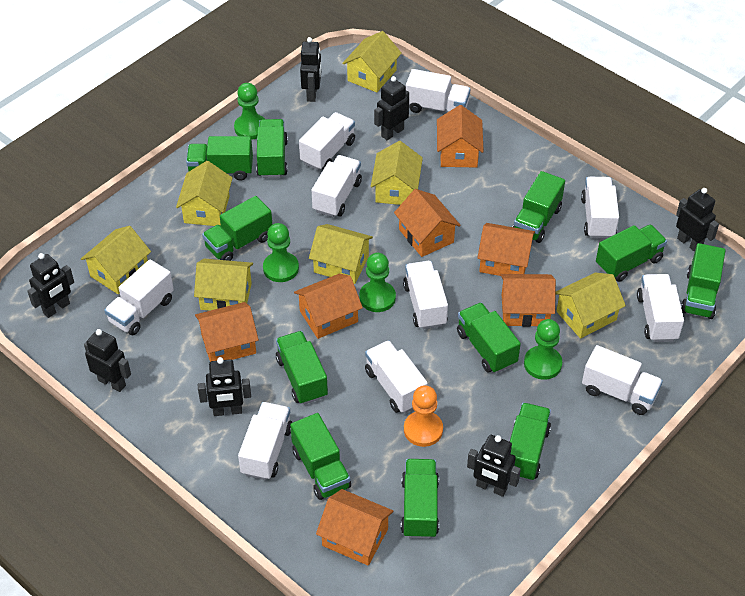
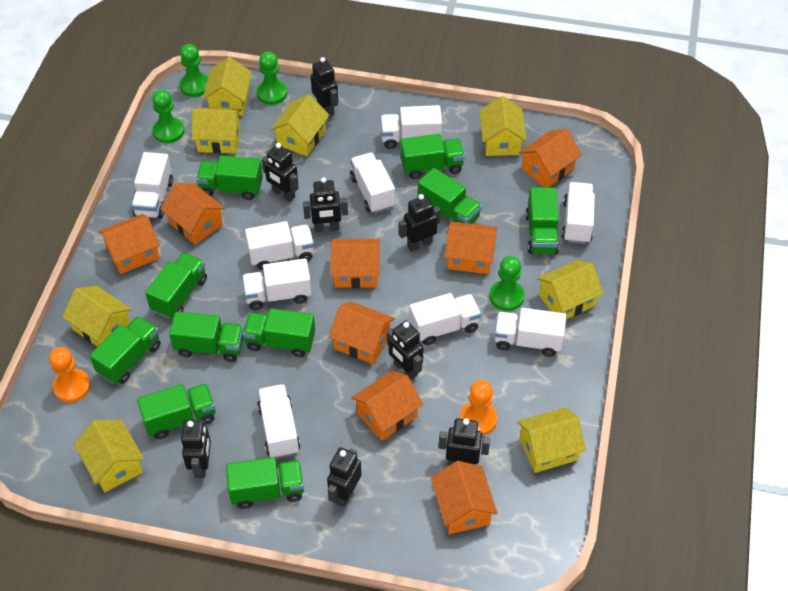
black robot: [27,253,74,318] [84,329,131,392] [198,357,251,416] [300,37,321,102] [374,76,409,140] [467,435,521,497] [676,188,719,252] = 7 -> [181,420,211,478] [262,143,299,202] [303,177,348,232] [311,57,338,117] [327,447,362,507] [387,321,423,380] [399,194,441,252] [439,418,490,466] = 8
green truck: [186,136,253,181] [202,196,272,261] [256,119,288,178] [276,331,328,405] [290,413,351,500] [401,459,439,539] [457,303,521,373] [510,403,551,481] [513,171,565,243] [596,225,667,282] [681,243,726,319] = 11 -> [90,316,161,384] [137,384,215,439] [145,253,207,319] [169,312,244,362] [196,156,263,200] [226,457,304,509] [243,308,315,357] [400,134,465,179] [418,168,482,224] [525,187,559,254] = 10
orange house: [195,302,259,362] [294,274,363,339] [316,489,394,566] [394,189,461,257] [437,105,484,167] [477,223,535,276] [501,274,556,327] = 7 -> [99,214,160,274] [160,183,225,245] [329,301,395,364] [331,239,380,288] [351,371,423,441] [431,461,498,534] [445,221,498,274] [519,129,582,188] = 8
orange pawn: [404,385,443,447] = 1 -> [49,347,91,403] [460,380,497,436] = 2
white truck: [104,259,174,335] [238,402,292,480] [299,112,355,171] [312,155,362,217] [365,340,428,413] [403,261,448,329] [406,69,470,113] [581,177,619,239] [582,345,663,415] [637,274,684,342] = 10 -> [131,152,173,219] [242,258,312,310] [245,221,314,270] [257,384,301,459] [350,153,395,213] [380,105,442,149] [409,293,481,345] [494,308,566,357] [561,182,595,244] = 9
yellow house: [81,226,151,294] [176,161,233,226] [194,259,253,311] [309,224,373,284] [342,31,402,92] [371,141,423,205] [556,273,626,338] = 7 -> [62,286,132,347] [74,420,144,492] [192,108,241,153] [203,57,252,116] [270,95,330,156] [479,96,527,156] [517,407,586,473] [537,260,604,319] = 8

